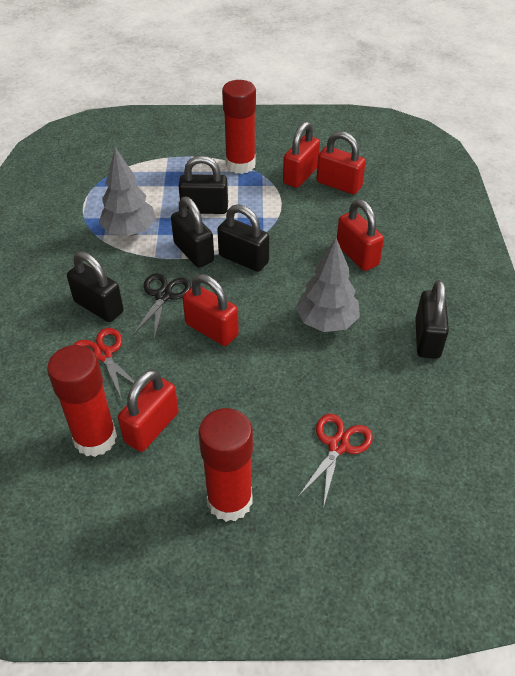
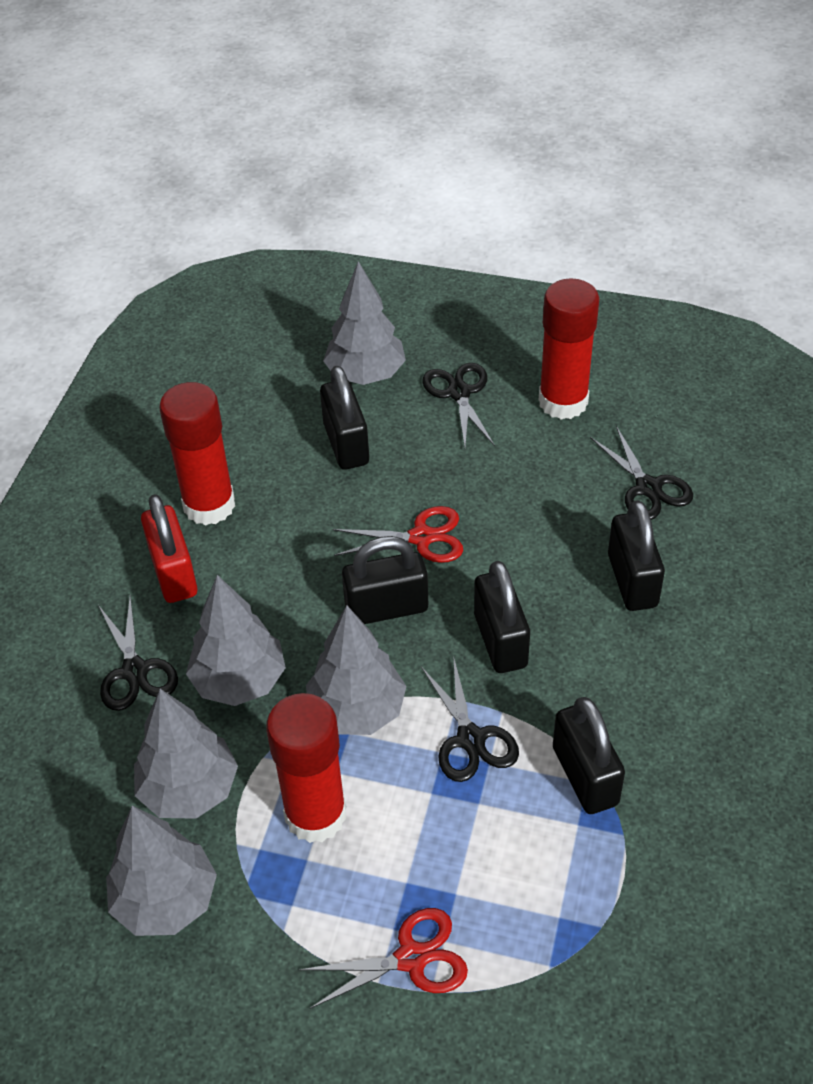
black scissors: [132,273,191,340] = 1 -> [98,596,178,711] [421,655,519,782] [422,363,495,447] [590,426,693,520] = 4
grey tree: [99,147,156,236] [296,238,360,332] = 2 -> [106,806,217,936] [134,689,238,819] [186,575,286,706] [306,605,407,735] [323,261,406,385] = 5
red padlock: [118,369,179,452] [183,274,239,346] [283,121,320,188] [317,131,366,194] [337,199,384,271] = 5 -> [141,494,197,603] = 1

